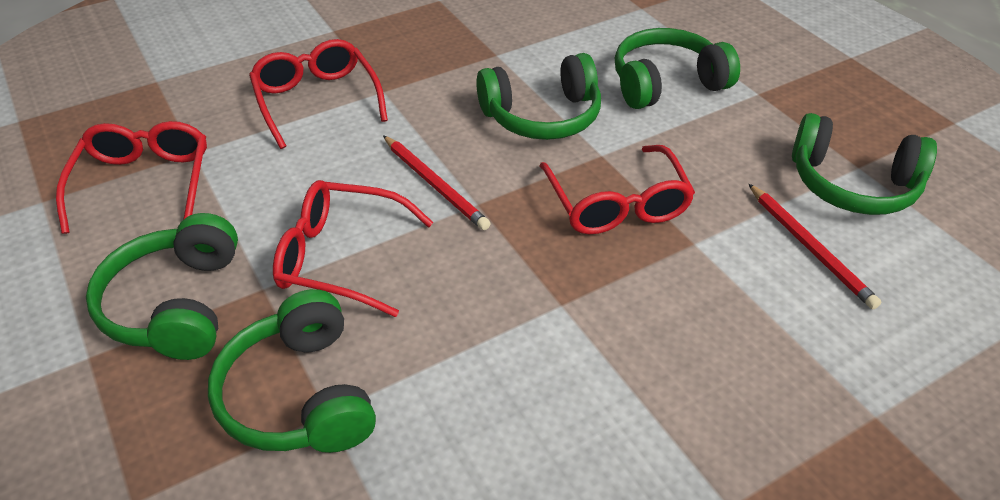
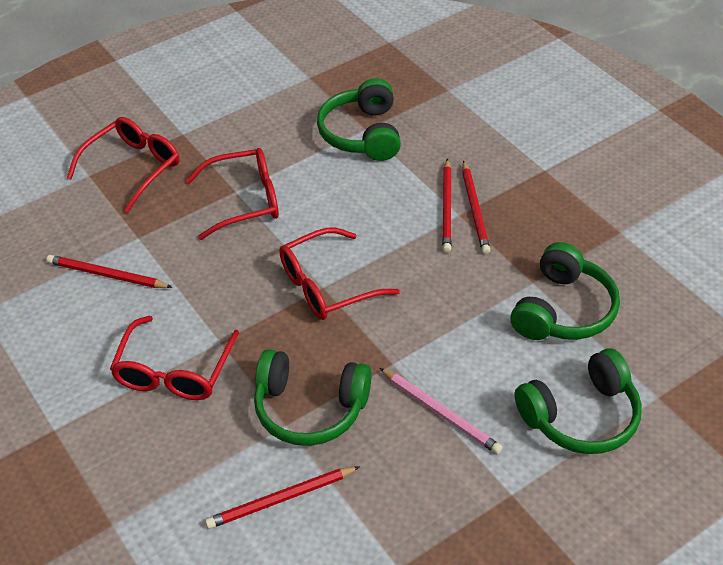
green headphones: [86,213,238,360] [208,289,376,453] [476,53,601,140] [615,28,740,109] [792,113,937,215] = 5 -> [254,349,371,446] [317,78,401,161] [511,242,620,340] [515,348,642,454] = 4
pink pencil: none = 0 -> [380,368,503,454] = 1
red pencil: [383,135,491,230] [749,184,881,309] = 2 -> [46,255,173,288] [205,466,360,529] [442,158,452,253] [462,160,491,254] = 4

